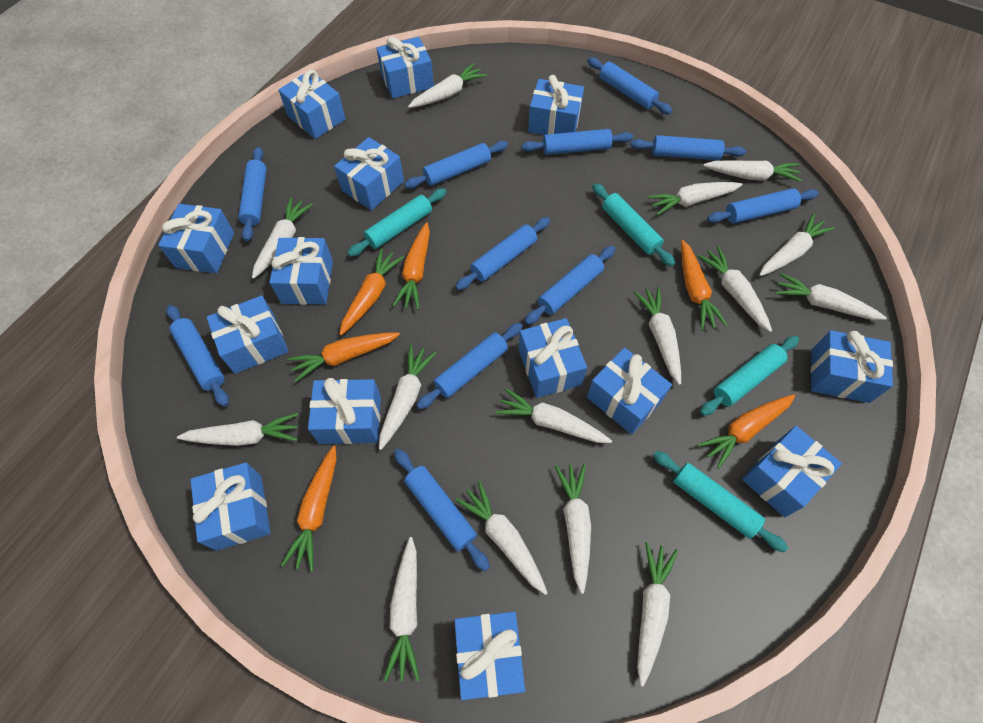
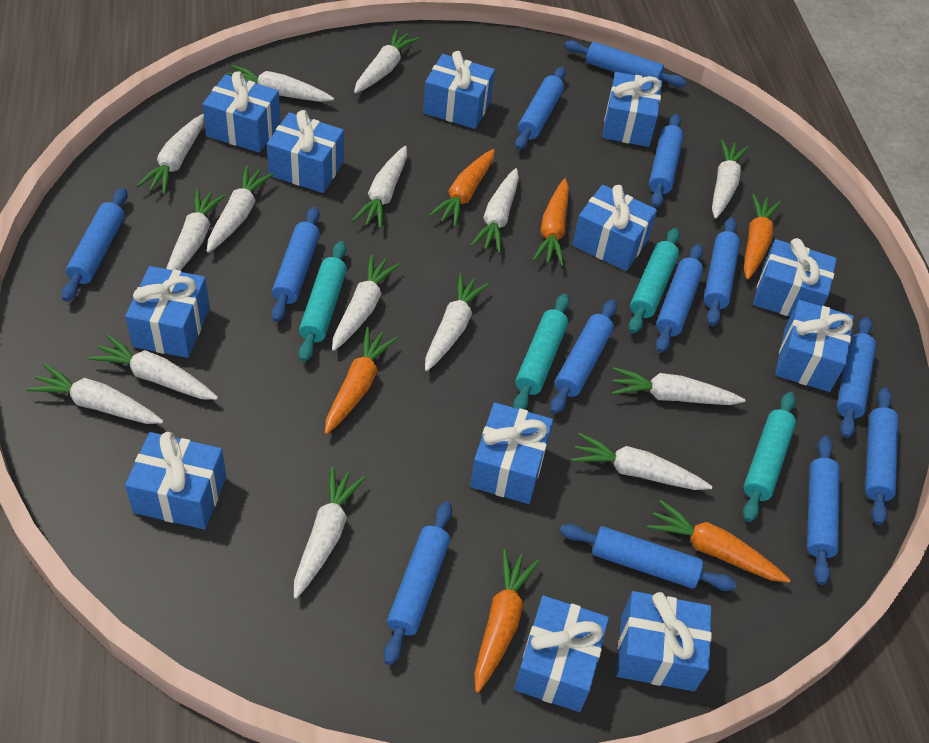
blue gift: [158,204,234,273] [190,463,270,551] [207,295,288,374] [270,237,333,305] [278,70,346,139] [308,378,381,444] [334,137,404,210] [376,37,434,99] [454,612,525,700] [518,318,587,398] [528,75,584,135] [587,348,672,434] [742,426,842,517] [811,330,893,403] = 14 -> [125,266,210,358] [125,432,226,529] [202,71,281,153] [267,110,344,193] [423,51,495,129] [470,402,553,504] [514,595,609,712] [572,185,657,271] [602,72,662,147] [616,591,712,691] [753,238,837,317] [775,300,854,392] = 12
blue rolling pin: [167,305,229,407] [238,147,267,242] [394,449,490,571] [404,141,508,189] [416,323,523,409] [455,217,550,290] [521,129,633,155] [525,246,615,325] [587,57,672,115] [630,135,746,160] [707,188,818,224] = 11 -> [62,188,128,302] [271,207,320,322] [384,501,452,665] [515,67,566,150] [550,299,617,414] [560,524,737,591] [564,40,687,87] [649,114,684,208] [656,244,703,353] [704,217,740,326] [807,436,840,585] [837,317,876,438] [865,388,898,525] = 13

